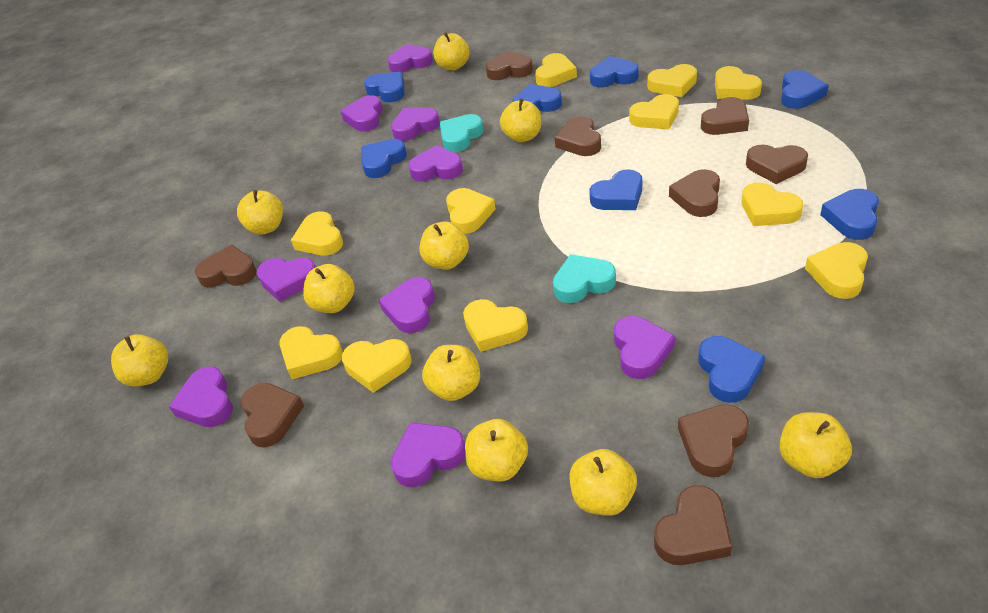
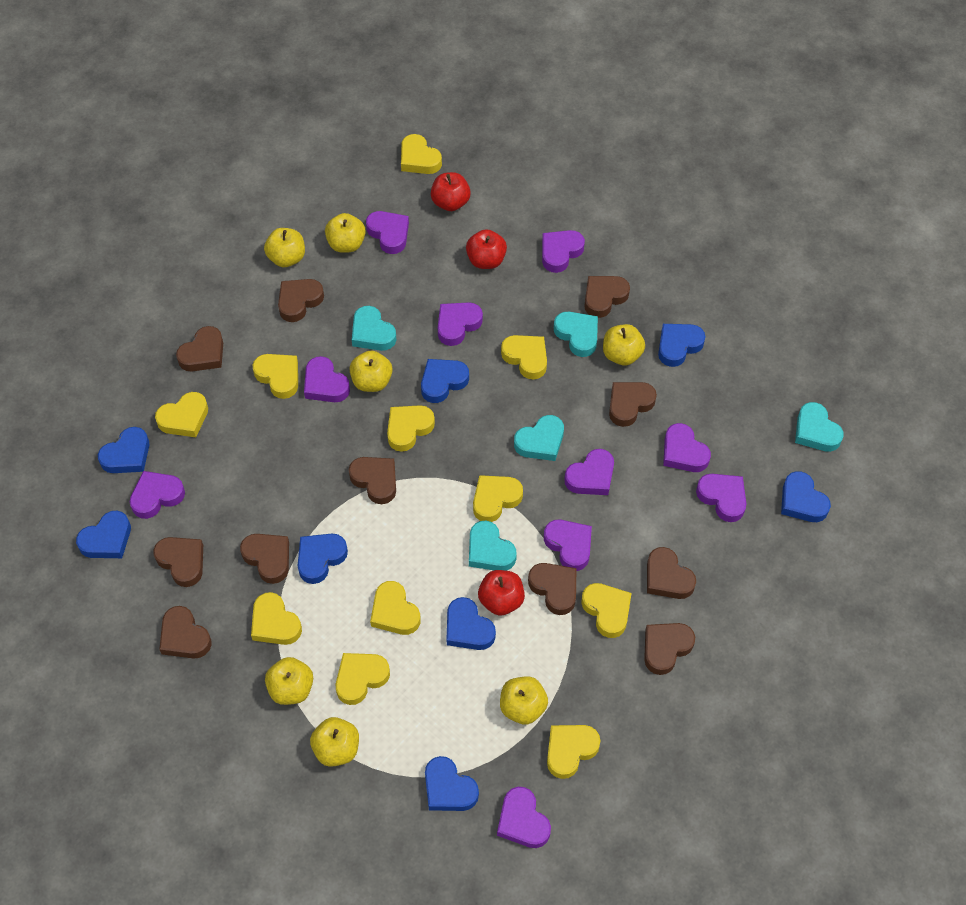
brown heart: [195,245,257,288] [241,383,304,447] [486,51,533,80] [555,116,601,156] [654,485,732,565] [669,169,720,217] [678,405,749,477] [701,97,749,135] [746,144,808,184] = 9 -> [153,537,203,587] [159,606,211,659] [176,326,223,371] [240,534,289,584] [278,279,324,322] [349,457,396,504] [528,563,576,615] [584,276,630,318] [609,382,657,427] [644,623,695,675] [647,547,696,599] = 11
purple heart: [169,367,233,427] [257,258,316,302] [341,95,383,132] [379,277,435,333] [388,44,433,73] [391,108,440,141] [391,422,465,487] [408,145,463,182] [614,316,675,379] = 9 -> [130,471,185,519] [304,356,350,402] [366,211,409,254] [438,303,483,346] [497,787,551,848] [542,230,585,273] [544,520,592,571] [564,449,614,495] [663,423,711,472] [696,474,746,522] = 10
red apple: none = 0 -> [431,172,471,211] [466,229,507,269] [478,570,525,616] = 3
turquoise heart: [440,114,484,152] [553,254,616,303] = 2 -> [352,306,396,351] [469,521,517,571] [514,415,564,461] [554,312,598,357] [795,402,844,452] = 5
yellow apple: [111,334,168,387] [237,190,283,235] [303,264,355,313] [420,222,469,270] [422,345,480,401] [433,32,470,70] [465,419,528,481] [500,98,541,142] [570,449,637,516] [779,412,852,478] = 10 -> [264,228,305,267] [265,657,313,705] [310,717,359,767] [325,213,366,253] [349,350,393,392] [500,676,548,725] [603,324,645,365] = 7

